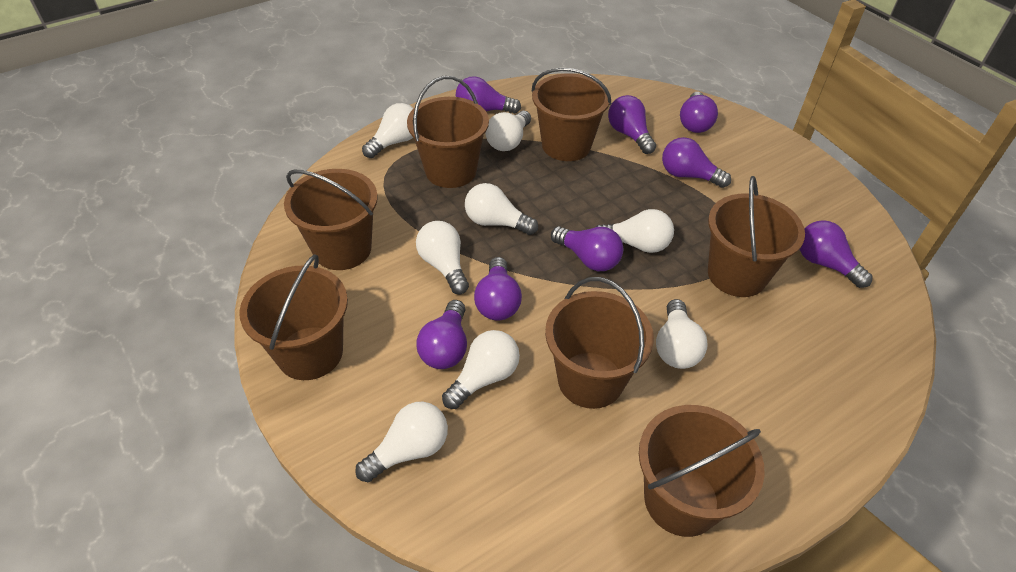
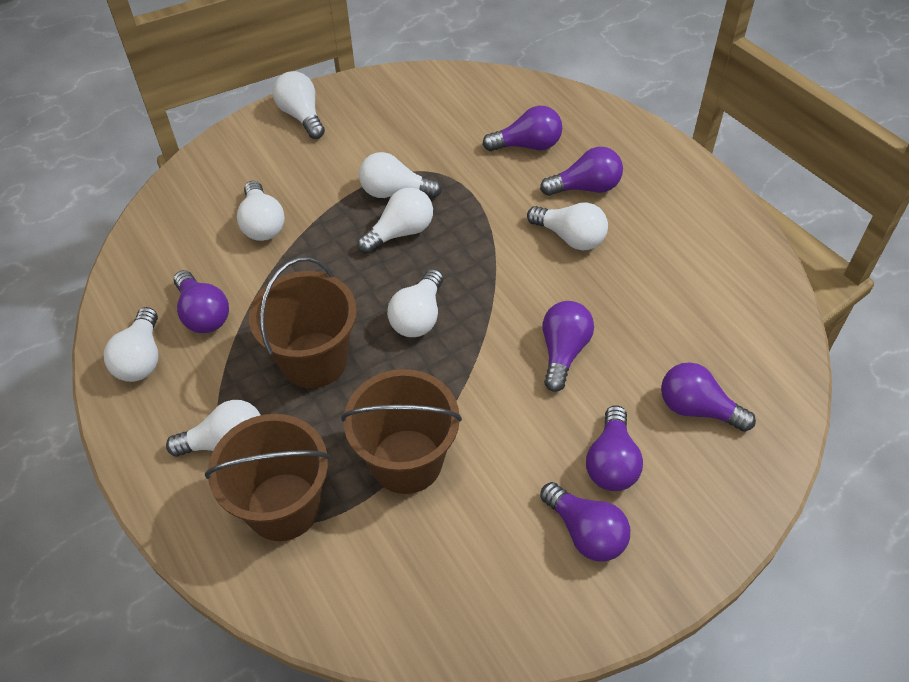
brown bucket: [239,254,348,380] [284,169,378,270] [407,76,489,188] [531,68,611,161] [545,277,654,409] [639,405,765,537] [708,176,805,297] = 7 -> [205,414,330,541] [249,257,357,388] [341,369,462,494] = 3
purple light bulb: [416,300,467,369] [456,76,521,114] [474,257,522,321] [551,226,623,271] [608,95,656,154] [662,137,731,188] [680,92,718,133] [799,220,873,288] = 8 -> [174,270,229,333] [482,106,562,151] [540,147,623,196] [540,482,630,562] [542,301,594,392] [586,406,643,491] [661,362,756,432] = 7

